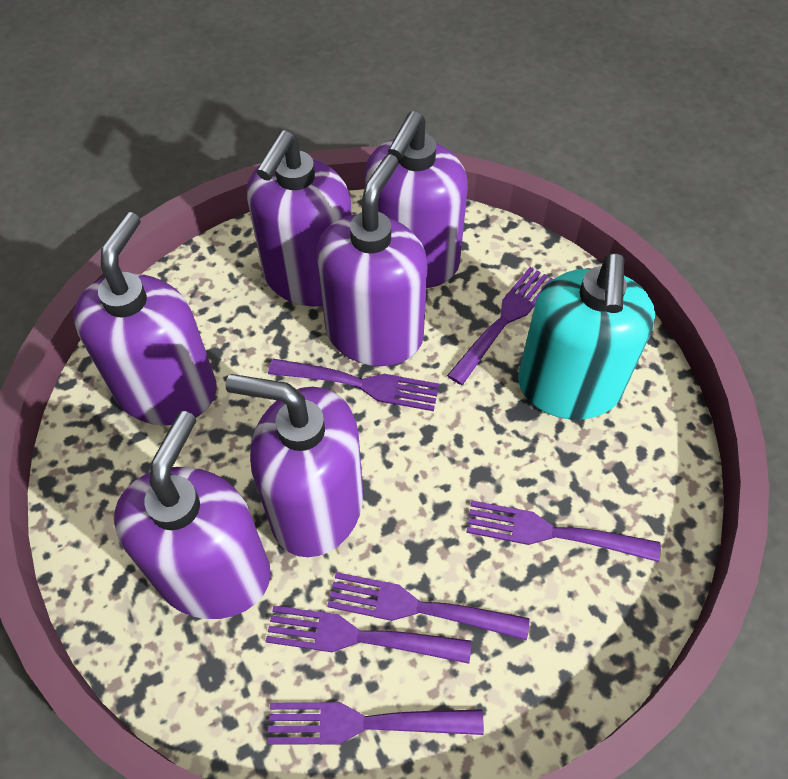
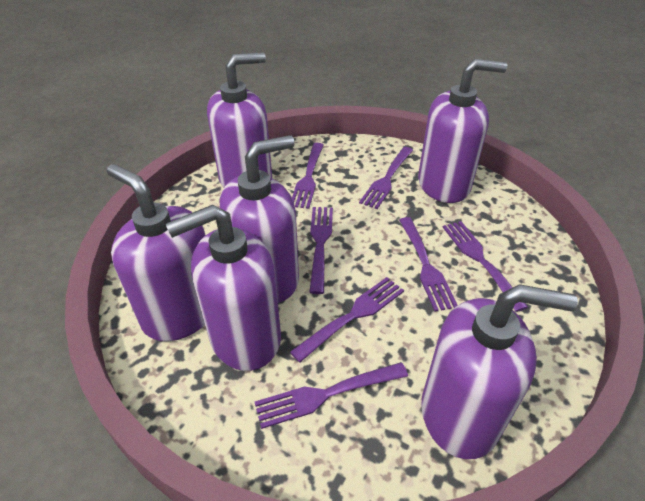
purple fork: [265,605,471,664] [267,702,484,745] [268,359,439,411] [327,572,530,640] [447,267,553,385] [466,501,661,562] = 6 -> [255,362,408,429] [290,277,404,363] [292,143,324,209] [309,207,333,294] [359,147,413,209] [399,217,458,311] [443,221,528,312] = 7
turquoise soap dispenser: [518,253,655,420] = 1 -> none = 0

